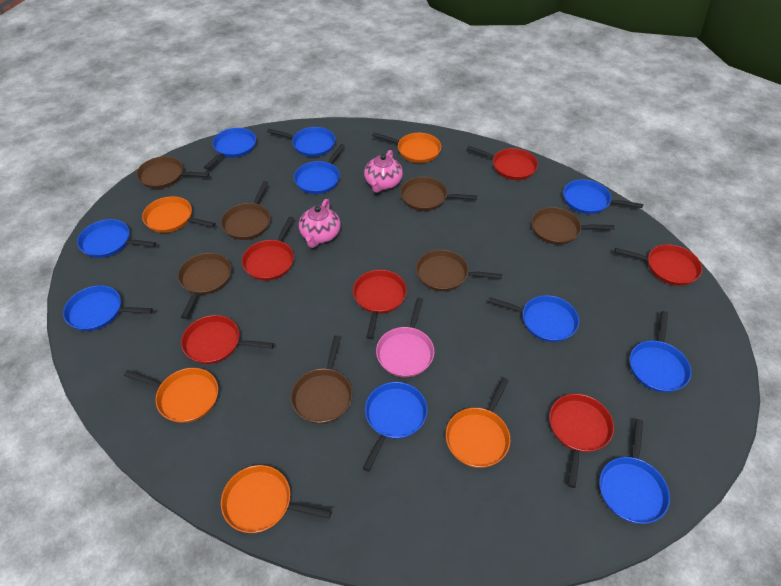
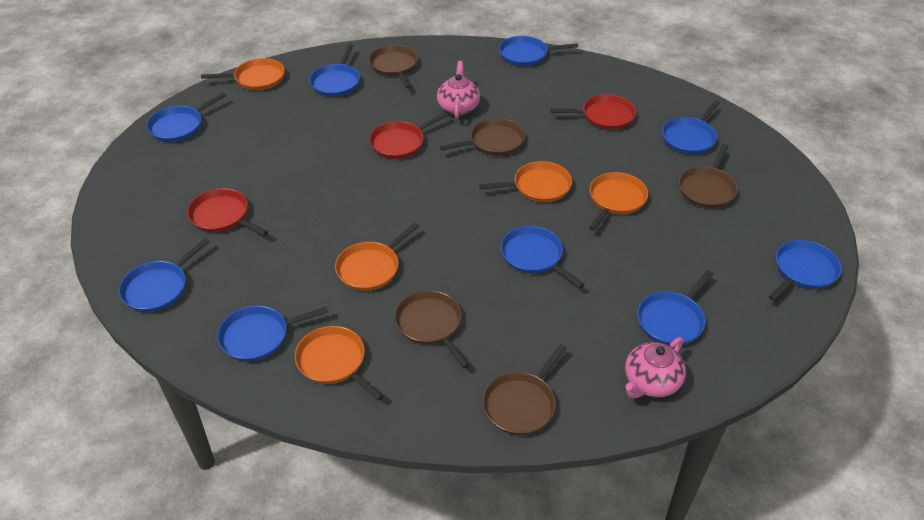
blue pan: [63,285,153,331] [77,219,156,258] [204,128,256,169] [267,127,336,157] [294,144,345,194] [363,382,428,471] [488,295,579,342] [563,179,643,214] [599,419,670,524] [630,311,691,393] = 10 -> [119,238,210,312] [147,93,226,142] [217,306,328,362] [309,44,360,97] [499,36,578,66] [501,226,585,288] [637,270,714,346] [662,101,720,155] [768,240,842,301] = 9
brown pan: [137,156,209,189] [178,253,231,319] [221,181,270,240] [291,335,353,424] [400,177,477,211] [416,250,502,291] [531,207,614,245] = 7 -> [369,45,418,88] [394,290,470,368] [440,118,525,156] [483,344,567,435] [679,144,738,208] = 5
pink pan: [376,297,434,377] = 1 -> none = 0
red pan: [181,315,274,364] [242,216,294,281] [353,270,407,339] [467,146,538,180] [549,394,614,488] [615,244,702,286] = 6 -> [187,188,268,236] [369,112,449,159] [550,94,636,130] = 3

